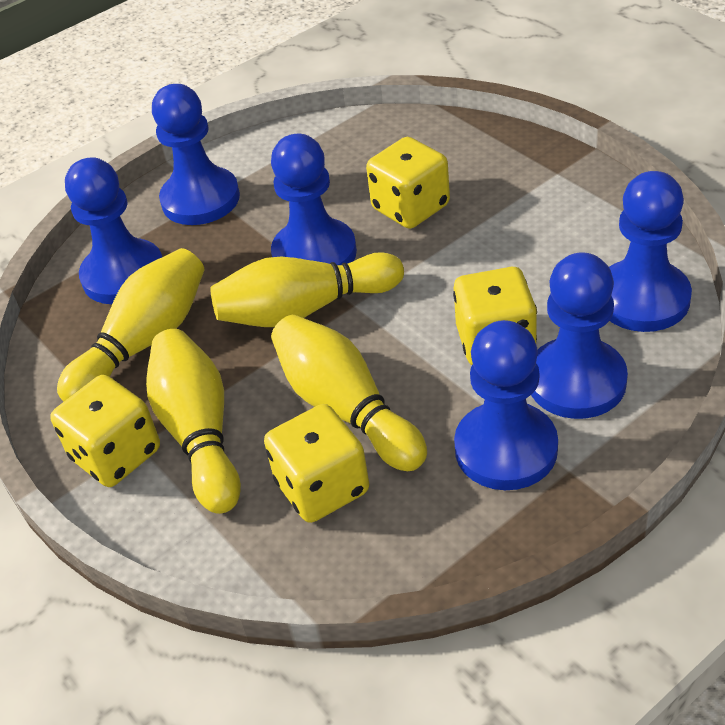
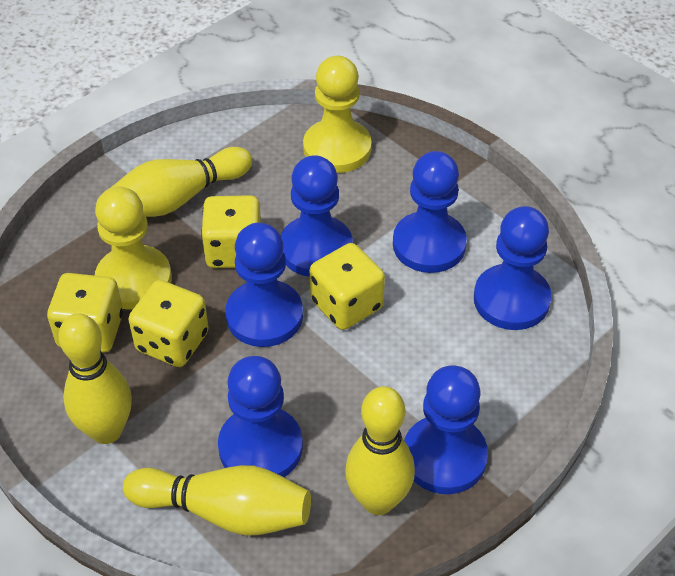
yellow pawn: none = 0 -> [95,186,172,310] [303,56,372,173] = 2

